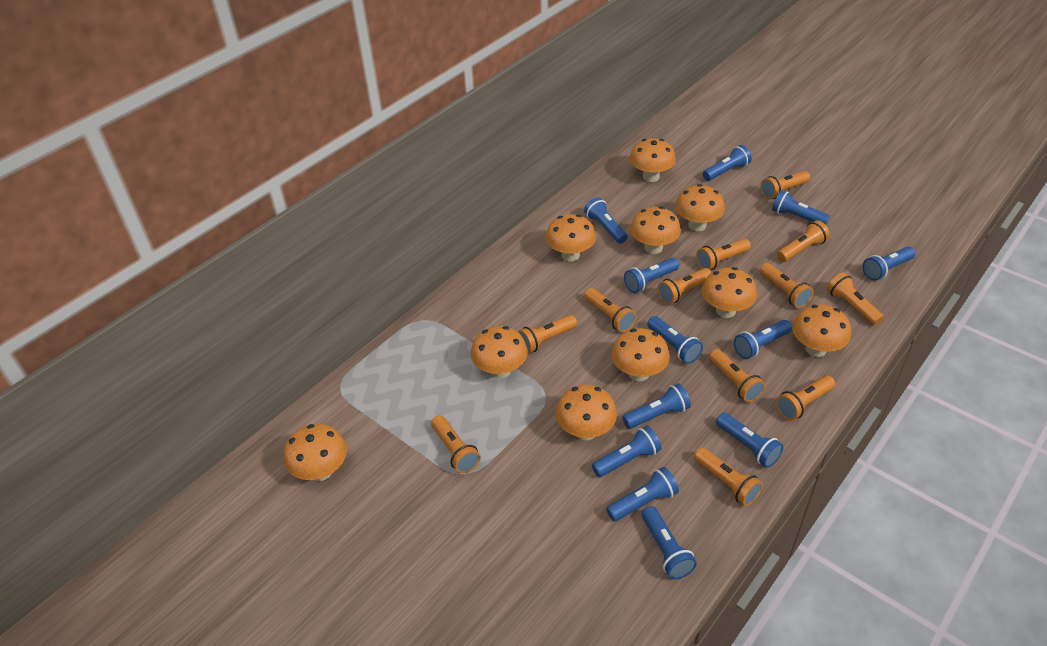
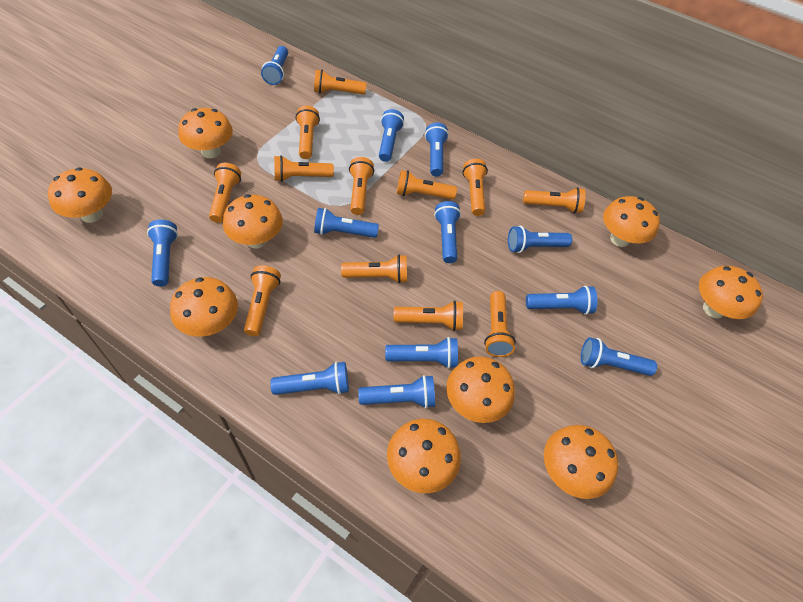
orange mushroom: [284,424,347,481] [471,326,528,379] [546,214,596,261] [556,385,617,440] [611,328,670,382] [630,138,676,182] [630,207,681,254] [675,184,725,231] [702,267,757,318] [792,304,851,357] = 10 -> [48,167,112,223] [170,277,238,337] [178,108,233,159] [223,194,283,249] [387,419,461,493] [446,357,515,423] [544,425,618,499] [603,196,660,247] [699,266,763,319] = 9

